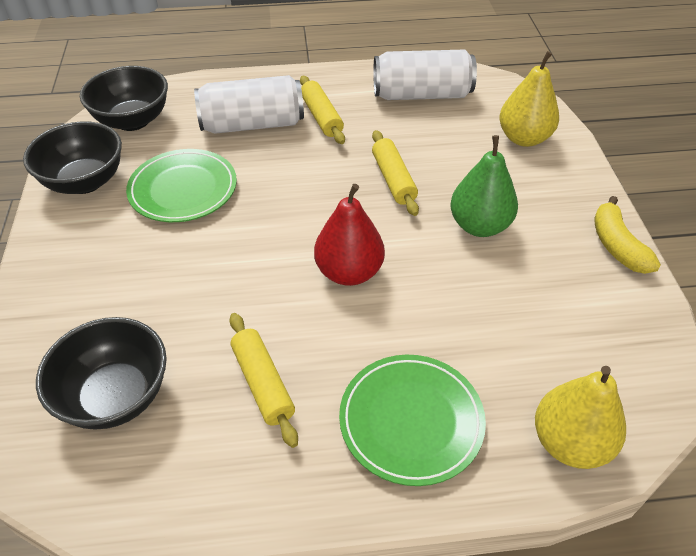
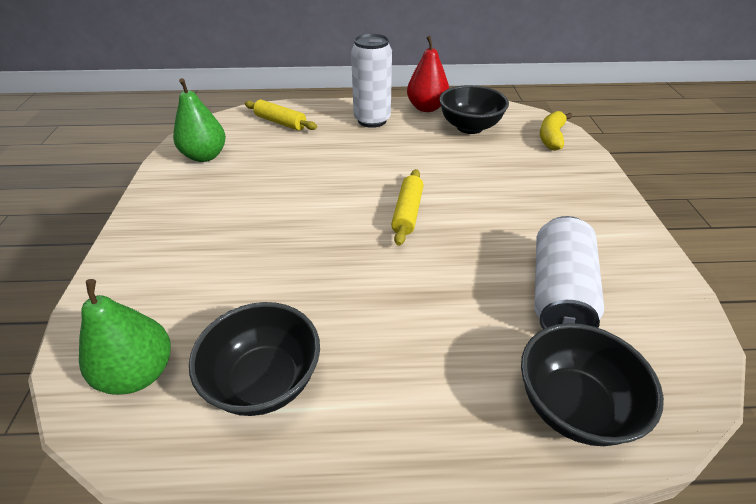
green pear: [450,135,518,237] = 1 -> [79,279,171,395] [173,78,226,162] = 2
green plate: [126,149,237,222] [339,355,486,486] = 2 -> none = 0
yellow pear: [499,51,559,147] [535,366,626,469] = 2 -> none = 0
yellow rolling pin: [230,313,298,448] [300,76,345,144] [372,130,419,216] = 3 -> [245,100,317,131] [391,169,424,246] = 2

